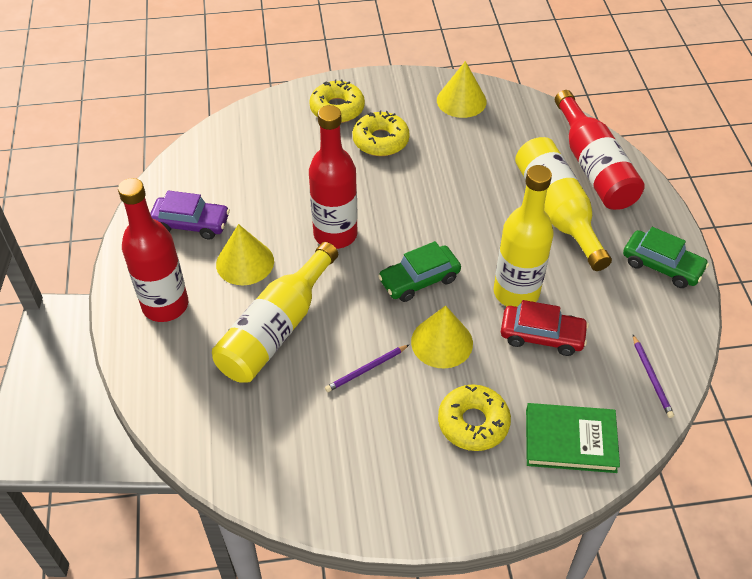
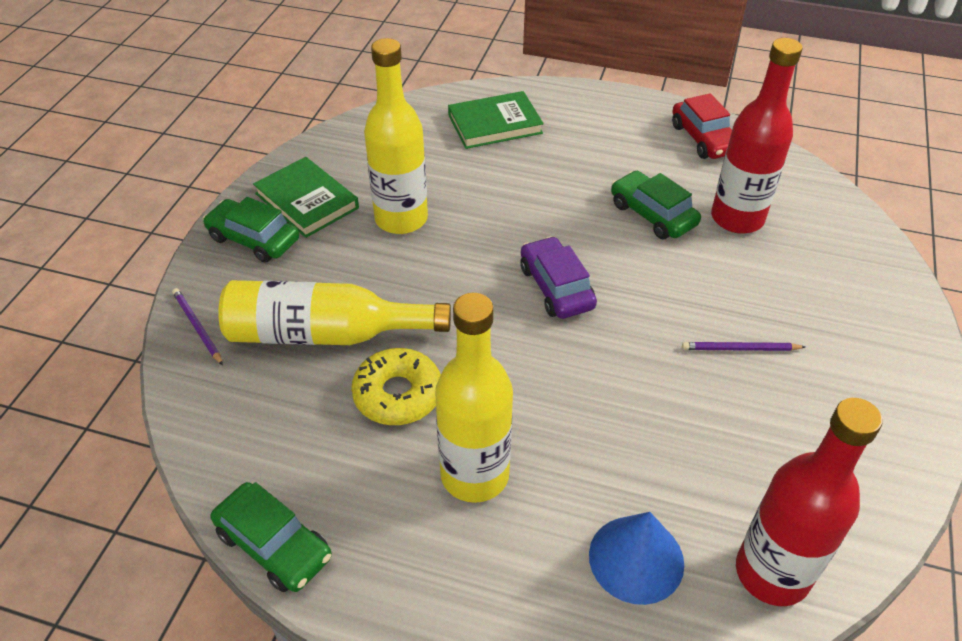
blue cone: none = 0 -> [589,512,684,605] = 1
green book: [526,403,620,473] = 1 -> [253,157,359,238] [448,91,544,149] = 2
green car: [378,241,461,302] [623,227,709,288] = 2 -> [203,197,299,263] [211,482,332,592] [611,171,701,239] = 3
red bottle: [118,178,188,322] [309,105,358,249] [555,90,645,210] = 3 -> [711,38,803,234] [736,398,883,606] = 2
yellow cone: [216,224,274,285] [411,305,473,368] [437,61,487,118] = 3 -> none = 0
yellow donut: [309,80,365,123] [353,111,410,156] [438,384,511,451] = 3 -> [351,348,441,425] = 1

